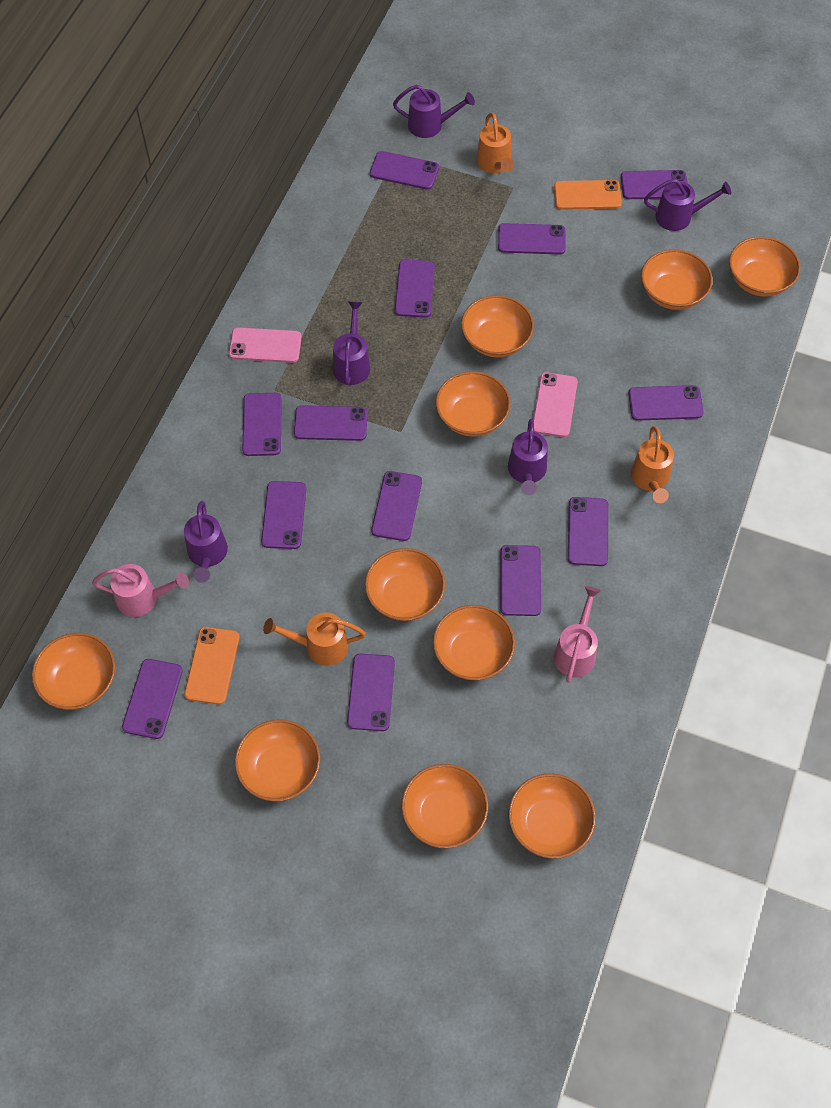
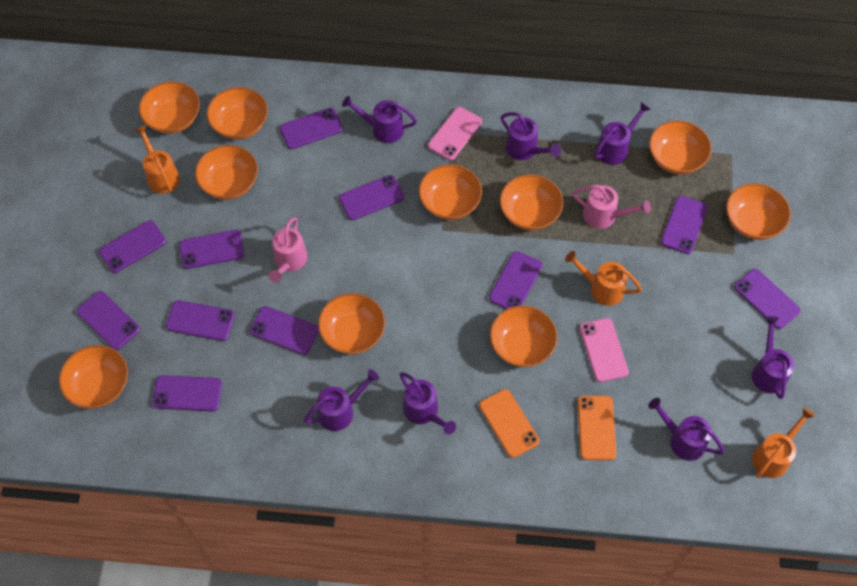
purple phone: [122,659,183,739] [242,393,282,456] [261,481,306,549] [294,405,368,441] [347,654,395,731] [370,151,439,190] [371,471,422,541] [395,260,435,318] [498,223,566,254] [500,545,541,616] [568,497,608,566] [621,170,687,199] [628,385,703,421] = 13 -> [77,291,140,350] [99,220,166,273] [152,375,222,411] [166,300,235,341] [179,230,245,269] [250,306,319,355] [280,107,343,149] [339,175,404,220] [489,251,543,309] [661,196,708,254] [734,269,800,329] = 11
purple watering can: [184,501,228,583] [333,301,370,385] [393,85,475,138] [508,419,548,495] [644,179,731,231] = 5 -> [304,369,379,431] [342,96,417,143] [399,372,456,435] [501,112,561,160] [594,102,651,165] [648,398,725,461] [752,316,794,399] = 7

